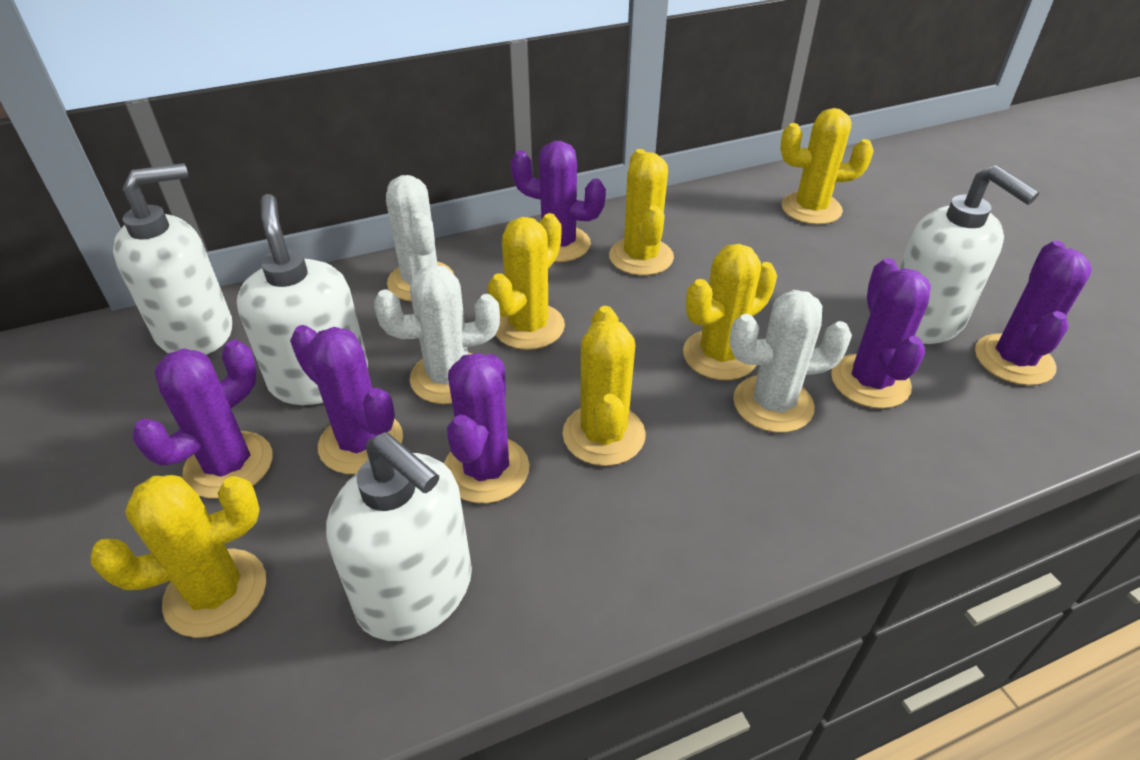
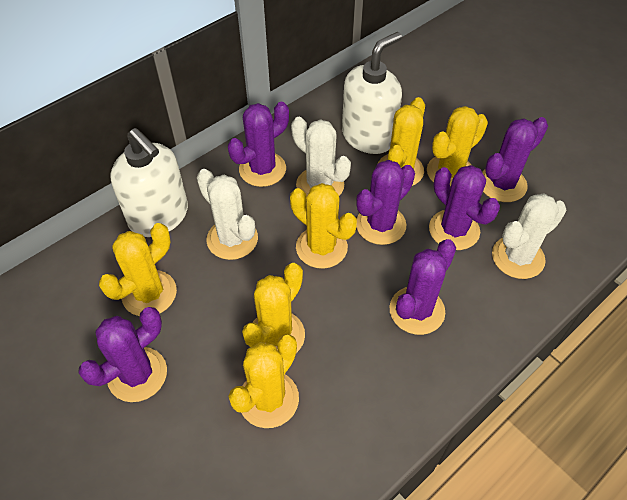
white soap dispenser: [113,163,232,355] [237,194,368,405] [326,432,472,641] [899,165,1040,344] = 4 -> [110,128,188,237] [342,32,402,154] = 2

